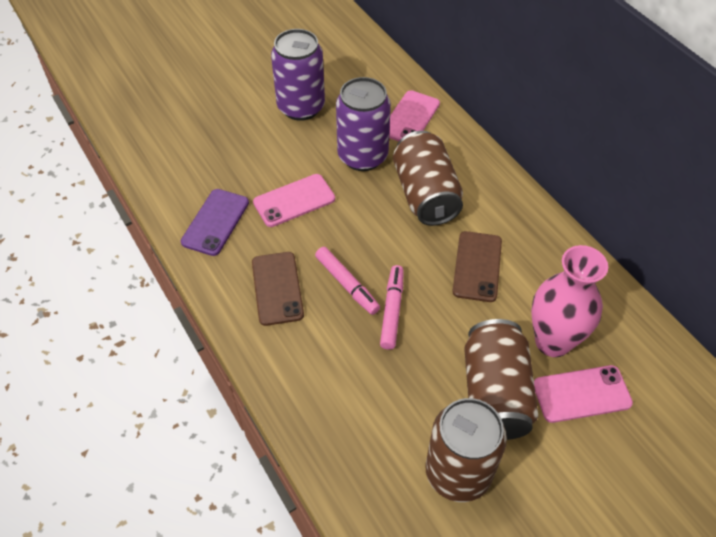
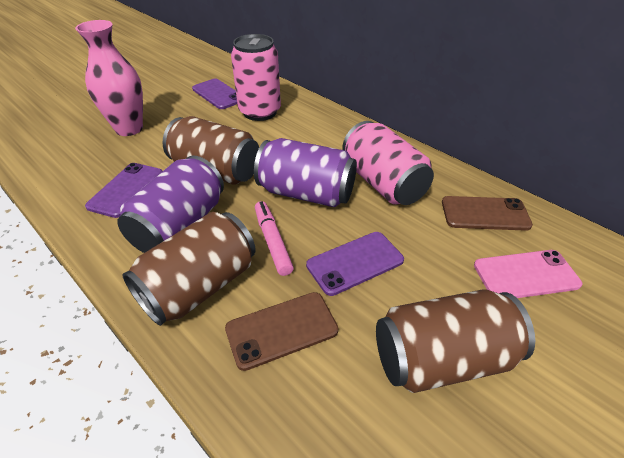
pink can: none = 0 -> [231,34,281,121] [342,121,434,205] = 2
pink marker: [315,247,380,315] [380,265,404,350] = 2 -> [255,201,294,276] = 1
pink phone: [253,174,335,227] [389,90,440,141] [534,365,633,423] = 3 -> [474,250,582,298] = 1
purple phone: [181,189,249,256] = 1 -> [85,163,162,218] [192,79,237,109] [306,232,404,296] = 3

